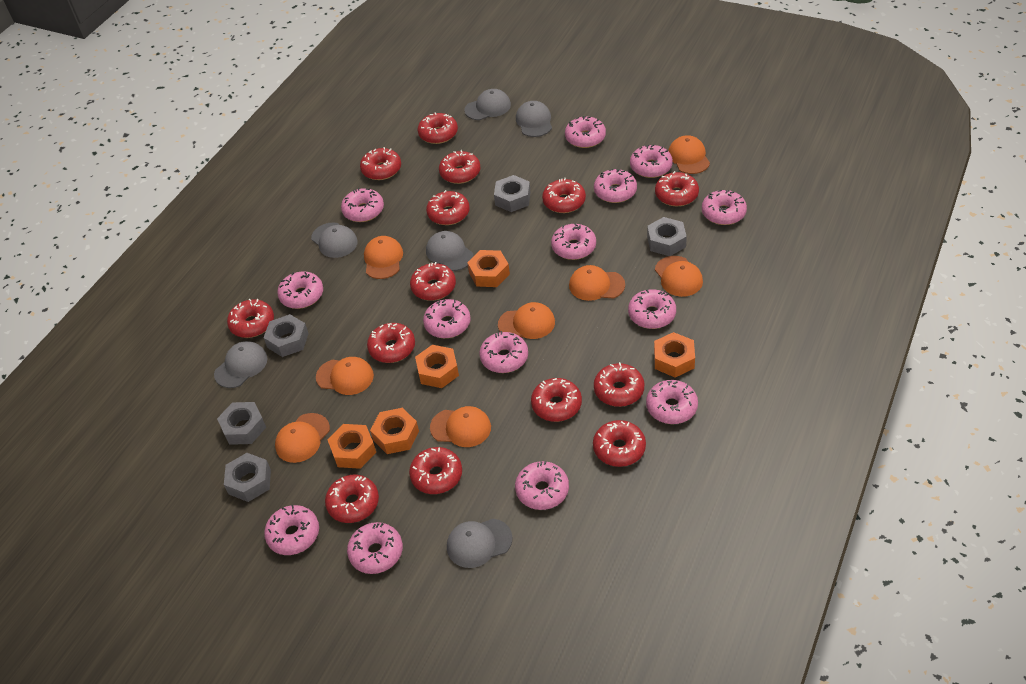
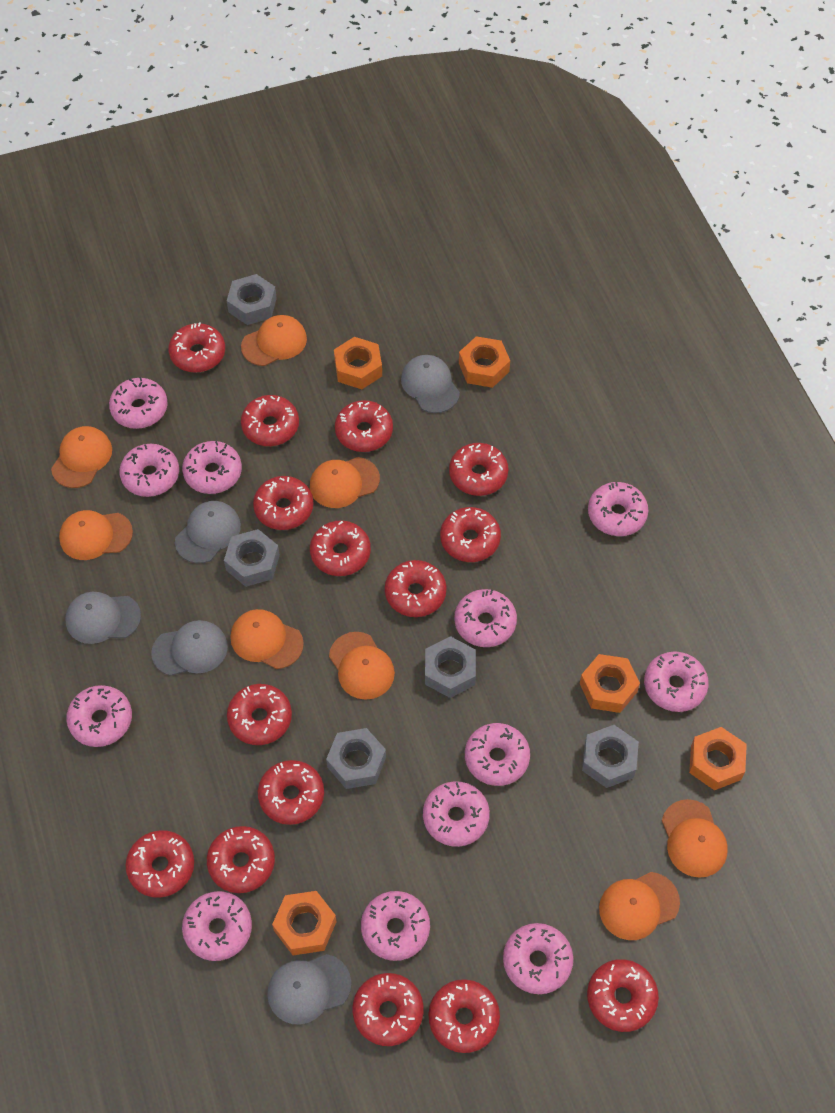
grey cap: [214,341,268,388] [311,222,358,258] [426,231,473,271] [447,519,513,568] [464,89,511,120] [516,101,552,137] = 6 -> [65,592,141,644] [151,620,228,676] [175,501,241,563] [267,954,351,1025] [401,355,460,413] = 5
pink donut: [264,505,319,555] [277,272,323,309] [341,188,384,222] [347,522,403,574] [423,299,471,338] [479,331,528,373] [515,461,569,510] [551,224,596,260] [565,116,606,148] [594,169,637,203] [628,289,676,329] [630,145,673,178] [646,380,698,424] [702,190,747,225] = 14 -> [66,685,132,747] [109,377,168,429] [119,444,179,497] [182,441,242,494] [182,891,252,961] [361,891,430,961] [423,781,490,847] [454,589,517,647] [465,723,530,786] [503,923,573,994] [588,482,649,536] [644,651,709,712] = 12
red donut: [227,299,274,338] [325,475,379,523] [360,147,401,180] [367,323,415,363] [409,447,462,494] [410,262,456,301] [418,112,458,144] [426,190,470,225] [439,150,480,184] [531,378,582,422] [542,178,586,213] [593,420,646,467] [594,362,644,407] [655,171,699,206] = 14 -> [125,830,194,898] [168,322,225,373] [207,826,275,893] [227,684,292,745] [241,395,299,446] [253,476,313,530] [258,760,324,825] [310,520,371,576] [335,400,393,452] [352,973,424,1046] [385,560,447,617] [429,979,500,1053] [440,507,501,562] [449,443,508,496] [587,959,659,1032] = 15

